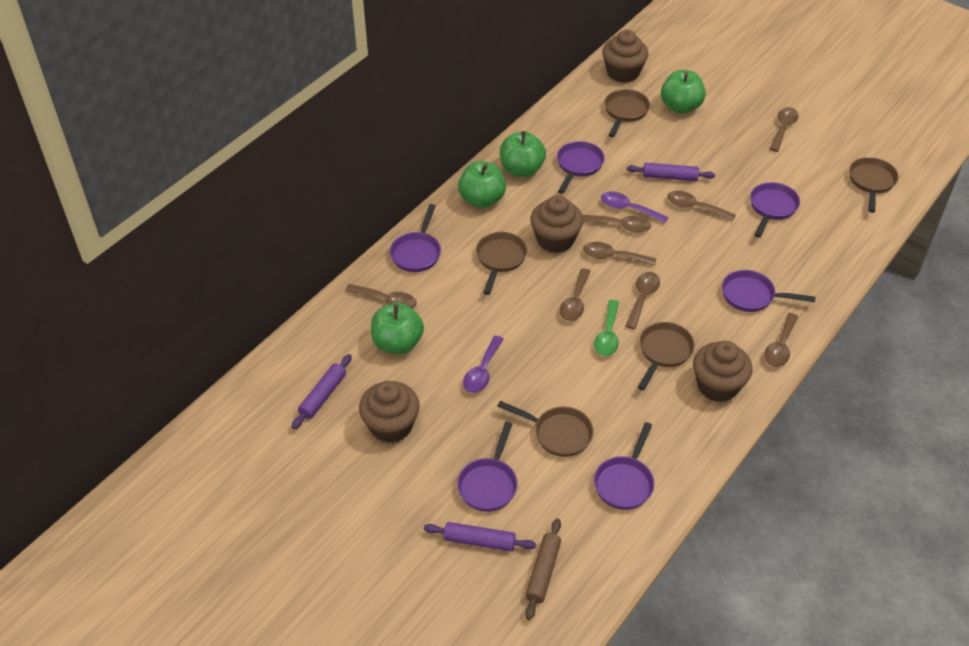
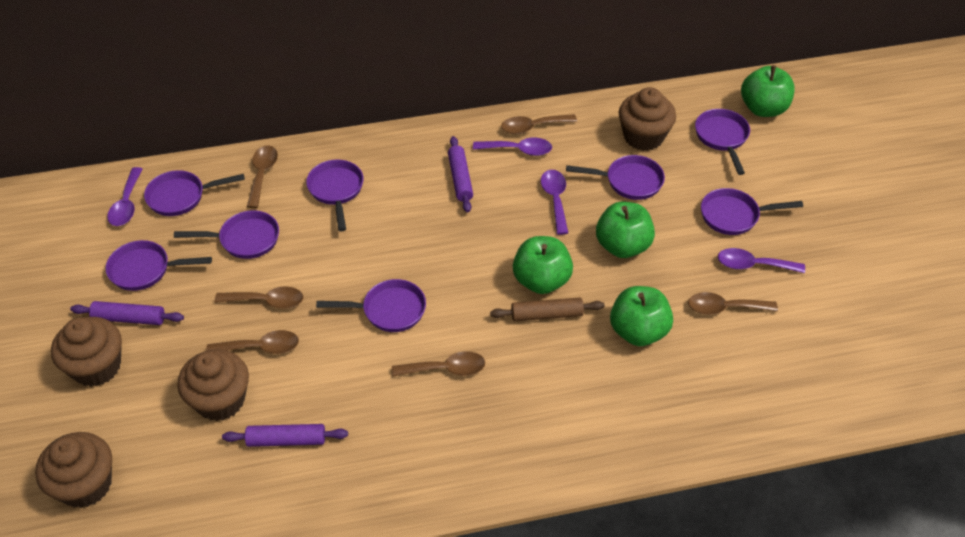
brown pan: [476,232,527,295] [497,401,594,457] [604,89,650,137] [638,322,695,390] [849,157,899,213] = 5 -> none = 0
brown spoon: [345,284,417,309] [560,268,591,321] [582,215,651,233] [583,242,656,266] [625,272,660,329] [667,191,736,221] [764,313,798,367] [769,107,799,152] = 8 -> [206,330,299,354] [215,286,303,309] [247,145,278,208] [392,351,485,377] [501,114,577,134] [688,292,778,315] = 6
green spoon: [594,300,619,356] = 1 -> none = 0
purple pan: [390,204,441,272] [457,422,518,512] [557,141,605,194] [594,422,654,510] [722,270,816,312] [750,182,800,237] = 6 -> [106,240,212,291] [144,170,245,216] [174,210,279,259] [306,160,364,231] [316,279,426,332] [566,155,665,200] [695,109,750,175] [701,188,803,235] = 8
purple spoon: [463,336,504,393] [601,192,669,223] = 2 -> [107,167,143,226] [473,138,552,156] [541,170,568,235] [718,248,805,273] = 4

